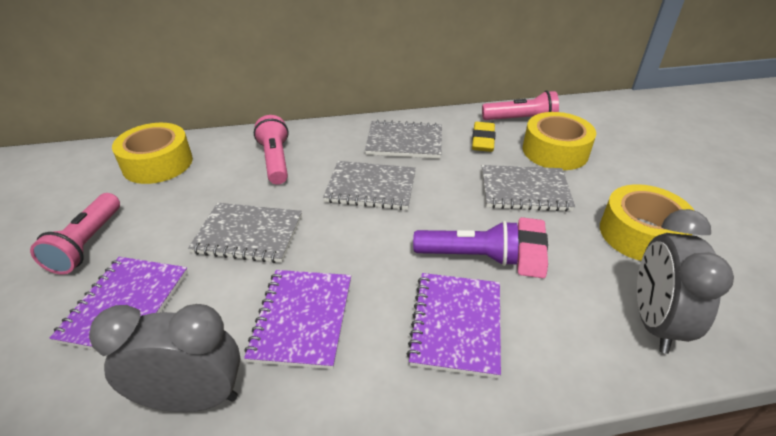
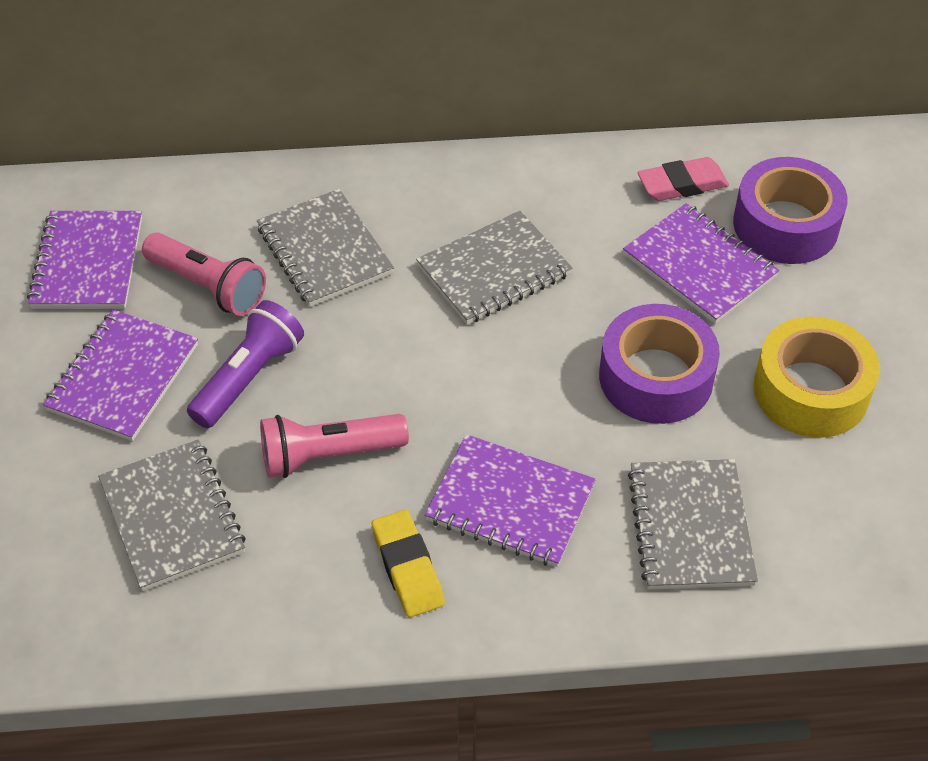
grey clock: [89,304,241,412] [637,209,734,354] = 2 -> none = 0
pink flashlight: [30,193,120,274] [254,115,289,185] [482,90,559,120] = 3 -> [142,232,266,316] [260,414,409,478] = 2
purple notebook: [50,257,188,350] [244,270,351,369] [407,273,501,378] = 3 -> [27,211,142,309] [43,310,198,441] [425,434,596,567] [623,203,779,324] = 4
purple tape: none = 0 -> [599,304,720,424] [733,157,848,264] = 2
yellow tape: [112,123,193,184] [523,112,596,170] [600,184,695,261] = 3 -> [753,316,880,438] = 1

